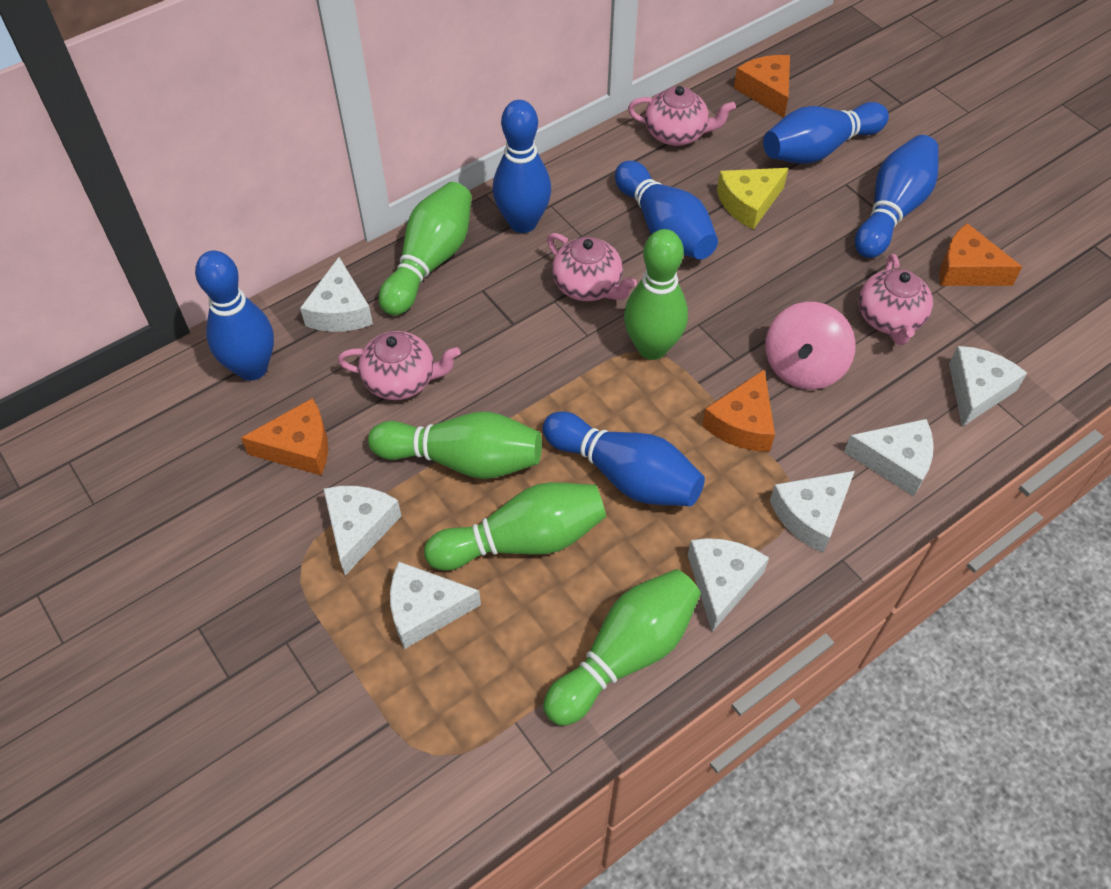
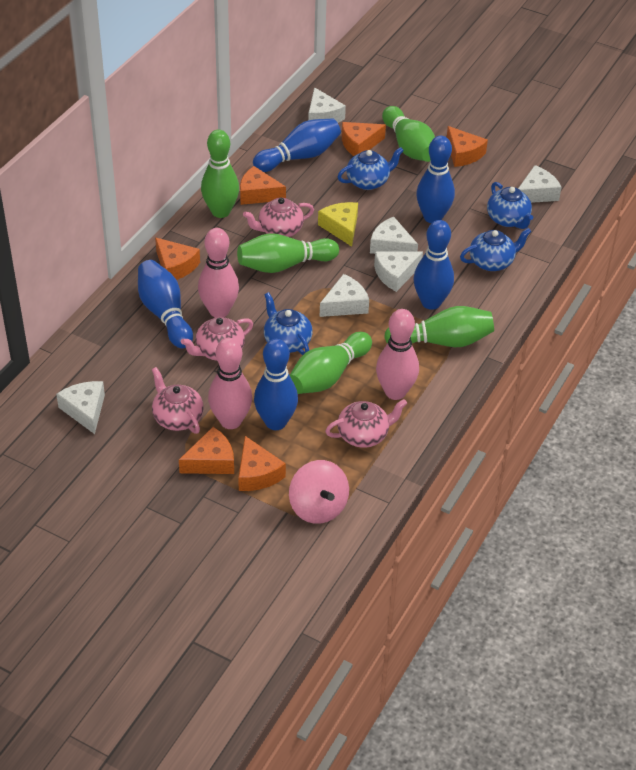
blue bowling pin: [195,250,274,381] [493,100,551,233] [543,411,705,506] [615,161,718,260] [763,102,889,164] [855,135,939,258] = 6 -> [138,260,193,348] [253,118,341,172] [254,339,298,430] [414,220,454,310] [416,136,455,223] = 5
blue teapot: none = 0 -> [264,292,313,355] [338,147,404,190] [460,228,532,271] [487,182,533,229] = 4
orange cheese: [241,398,328,475] [702,369,775,452] [734,55,790,117] [939,223,1022,286] = 4 -> [155,237,200,280] [179,427,234,474] [238,436,286,491] [240,166,286,205] [342,122,386,156] [447,126,488,167] = 6
pink bowling pin: none = 0 -> [198,228,239,317] [208,338,252,429] [376,309,419,400] = 3
white cheese: [300,257,373,332] [323,486,401,576] [390,562,481,649] [688,538,769,632] [770,471,855,553] [844,419,934,497] [949,346,1027,427] = 7 -> [56,381,105,434] [308,87,346,123] [320,274,369,317] [370,217,418,254] [374,251,423,292] [518,165,562,203] = 6

